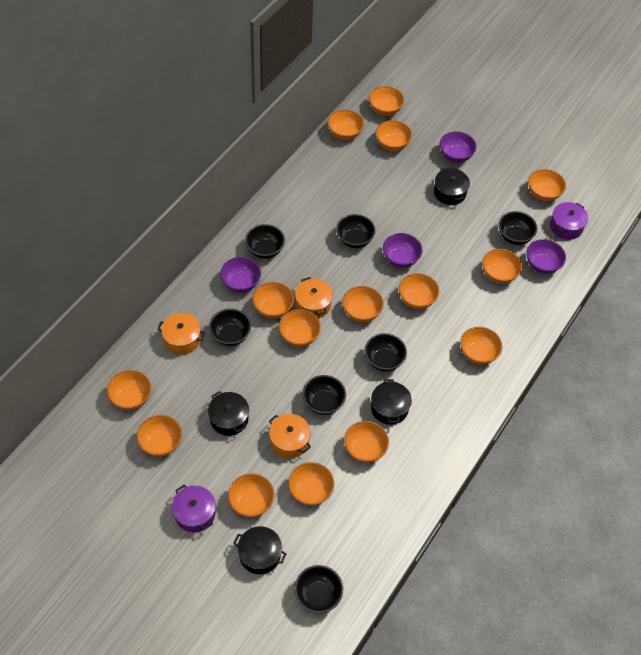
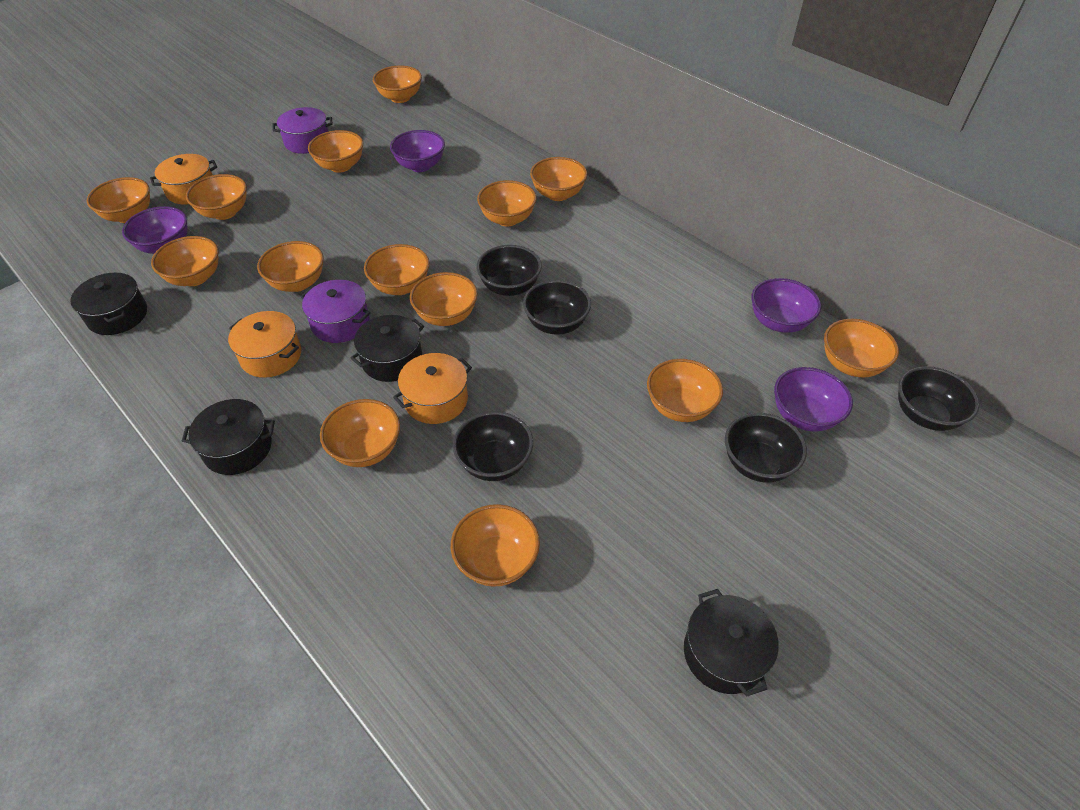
black bowl: [209,309,251,346] [245,224,285,259] [294,565,343,613] [302,375,346,415] [336,214,376,248] [364,333,407,372] [499,211,538,245] = 7 -> [453,411,533,481] [476,245,542,296] [523,280,591,335] [725,413,807,482] [898,366,979,431] = 5
orange bowl: [107,370,151,410] [136,415,182,457] [228,473,275,517] [252,282,294,319] [279,309,321,347] [288,462,334,506] [328,109,364,140] [342,286,384,322] [344,421,389,463] [369,86,404,116] [375,120,412,151] [399,273,439,309] [460,327,502,365] [482,249,522,284] [528,169,566,201] = 15 -> [87,177,150,223] [151,236,219,286] [186,174,247,220] [257,241,324,292] [308,130,363,173] [320,399,400,467] [364,244,429,295] [373,66,422,103] [410,272,478,326] [451,504,540,587] [477,180,537,226] [530,157,587,201] [647,359,723,422] [824,319,899,378] = 14

